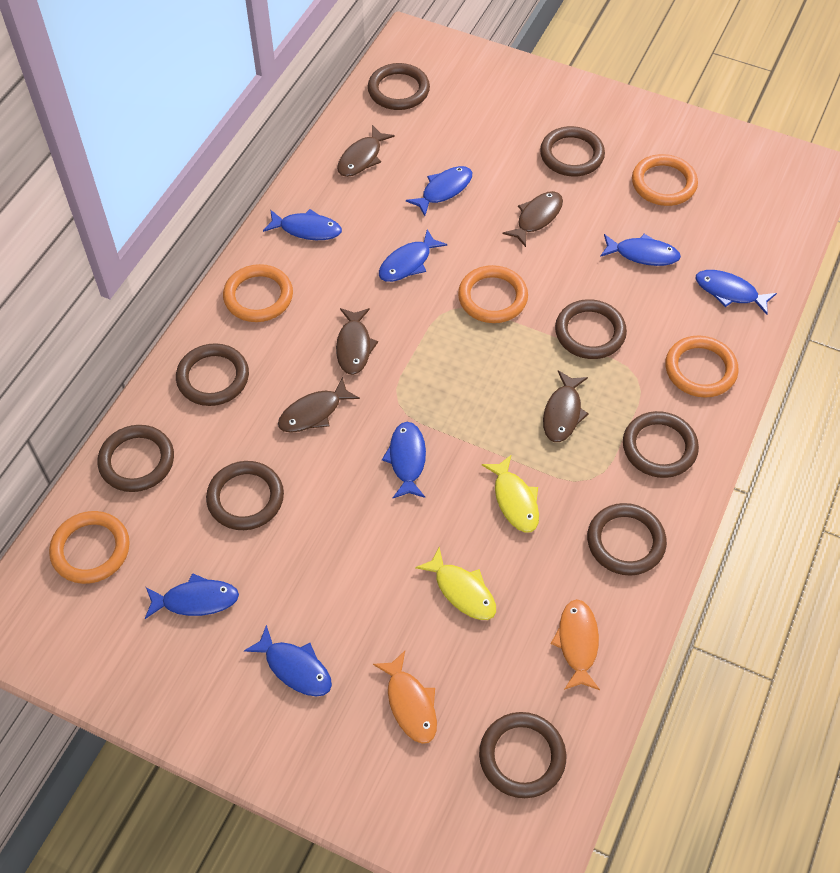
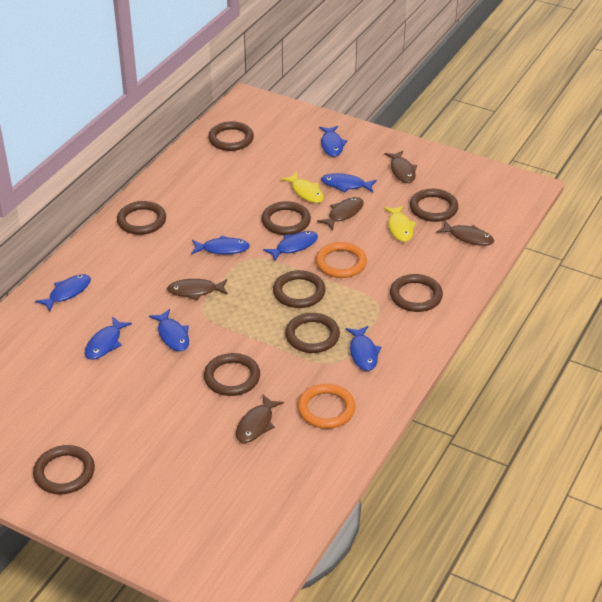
orange fish: [373,651,437,744] [551,599,600,690] = 2 -> none = 0
orange ring: [49,511,130,584] [223,264,293,322] [458,265,528,323] [632,154,698,206] [665,336,738,398] = 5 -> [297,384,356,429] [316,242,367,278] = 2

